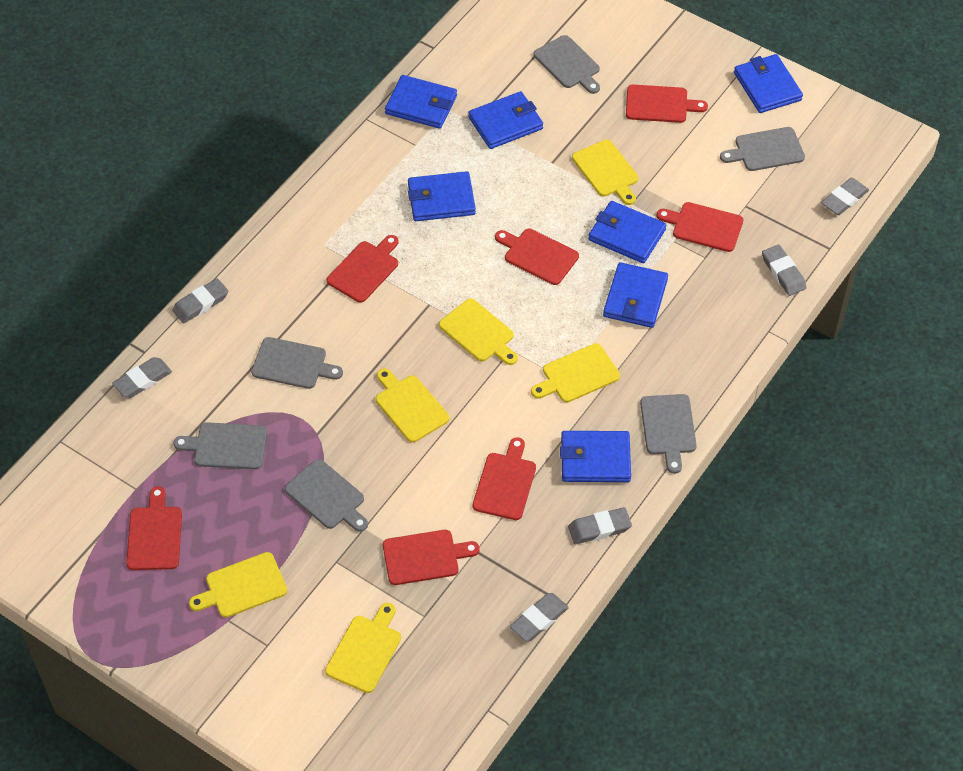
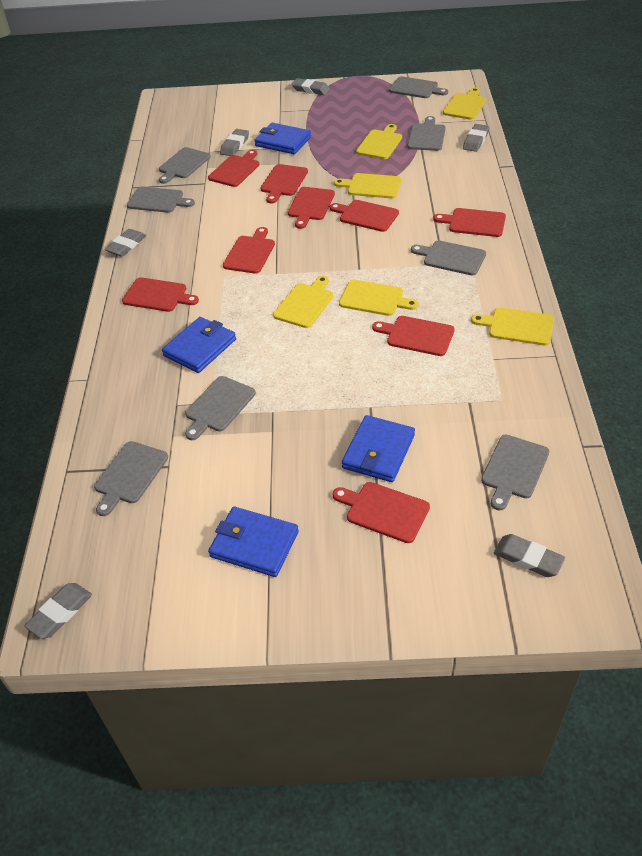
blue wallet: [385,75,457,129] [408,171,476,221] [468,91,543,149] [560,431,631,482] [588,201,666,263] [603,262,668,328] [734,54,803,113] = 7 -> [162,317,236,373] [208,507,299,577] [254,123,311,154] [342,415,415,482] = 4
grey cutting board: [173,422,267,469] [251,337,343,389] [285,459,368,532] [533,35,600,94] [640,394,697,474] [720,127,805,171] = 6 -> [94,441,168,516] [127,187,195,213] [159,147,211,184] [185,376,256,440] [389,76,448,98] [407,116,446,151] [411,240,486,275] [481,435,549,511] = 8
red cutting board: [126,486,182,570] [327,235,399,303] [383,530,479,585] [473,437,536,520] [495,229,579,285] [626,85,708,123] [656,202,744,252] = 7 -> [122,277,199,312] [208,150,259,187] [223,227,275,274] [261,164,308,203] [288,187,335,229] [330,200,399,232] [333,482,430,543] [372,316,455,356] [433,208,506,237] = 9

